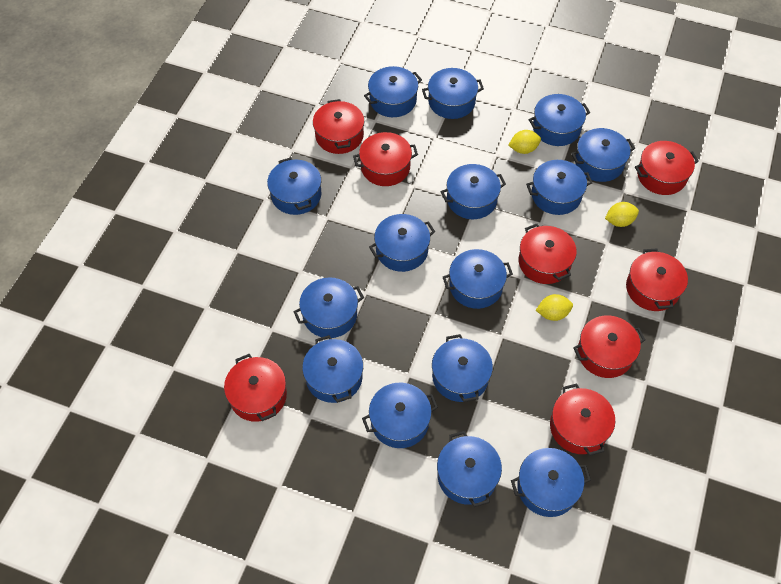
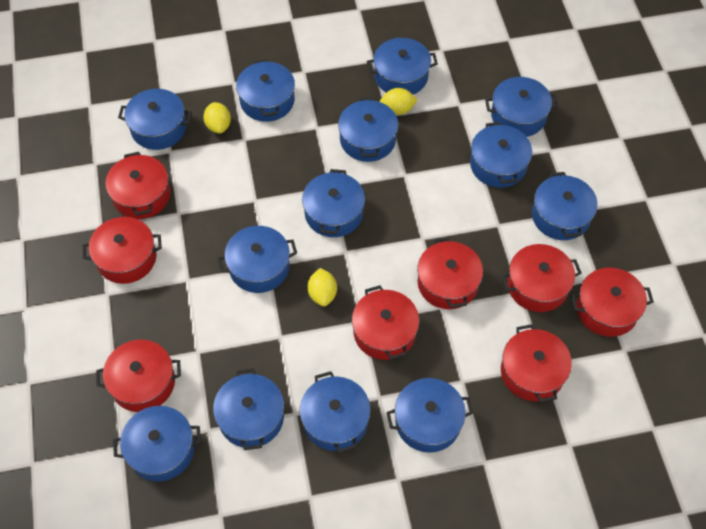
blue pot: [267,157,321,215] [294,277,364,338] [302,335,363,403] [362,383,438,448] [364,66,422,117] [369,214,435,272] [422,68,484,119] [432,334,493,402] [437,431,502,507] [441,164,506,219] [443,249,513,309] [511,448,591,517] [526,160,592,215] [529,94,590,146] [571,128,635,182] = 15 -> [113,406,201,482] [118,89,192,150] [213,368,284,450] [217,226,297,293] [236,59,295,122] [300,371,371,453] [302,169,365,237] [338,98,398,162] [367,38,438,94] [386,378,473,453] [470,122,532,188] [485,77,558,137] [532,172,598,240] = 13

